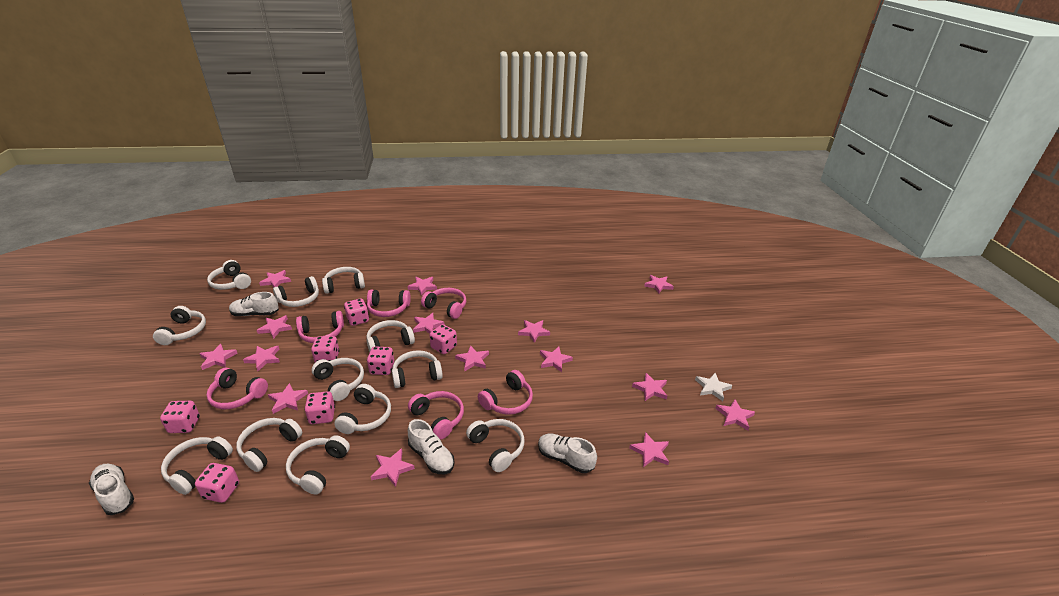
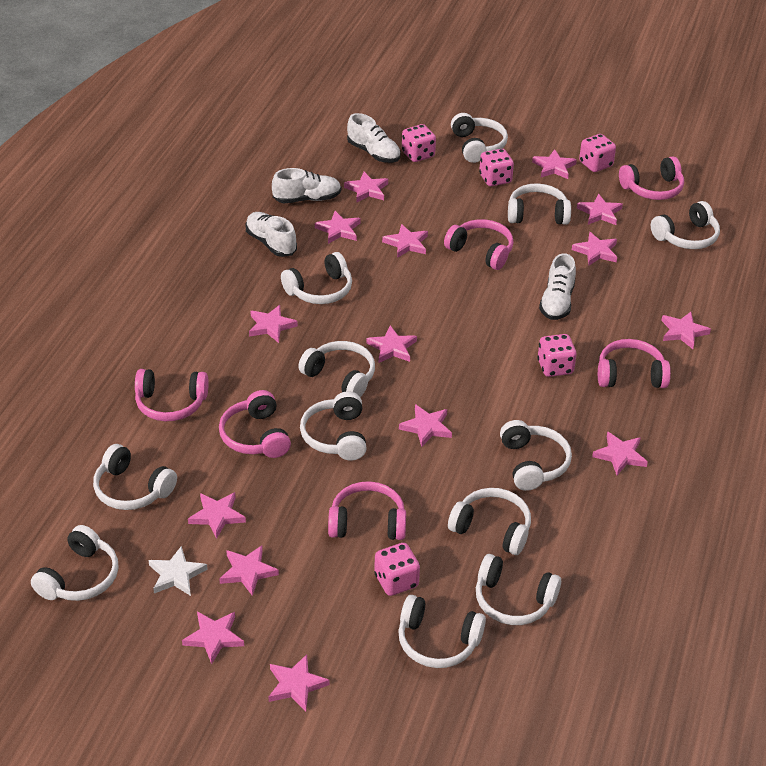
pink dice: [160,401,200,433] [195,463,239,503] [304,391,335,424] [311,336,340,362] [344,299,369,326] [367,346,394,375] [429,324,457,354] = 7 -> [374,543,420,596] [402,124,436,162] [479,149,514,186] [537,334,576,377] [579,134,616,172] = 5

